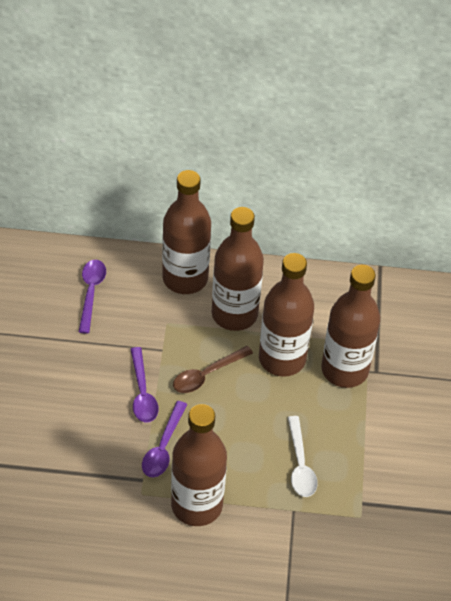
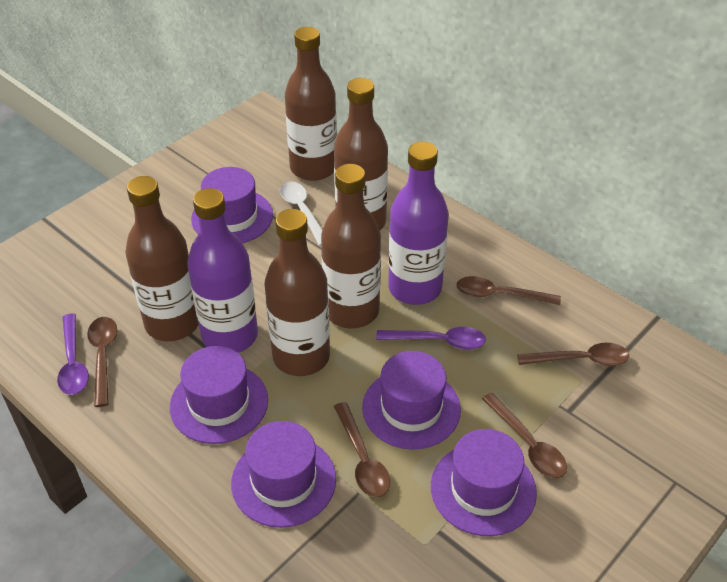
brown spoon: [173,346,253,393] = 1 -> [87,317,117,407] [334,402,390,497] [456,276,561,305] [482,393,567,478] [517,343,629,366] = 5
purple bottle: none = 0 -> [187,188,258,353] [388,141,449,305] = 2
purple hat: none = 0 -> [170,346,268,444] [191,167,273,243] [231,421,336,528] [362,351,461,450] [431,429,537,536] = 5
purple spoon: [79,260,106,334] [130,347,159,423] [142,401,187,478] = 3 -> [57,314,89,395] [376,327,486,350] = 2

